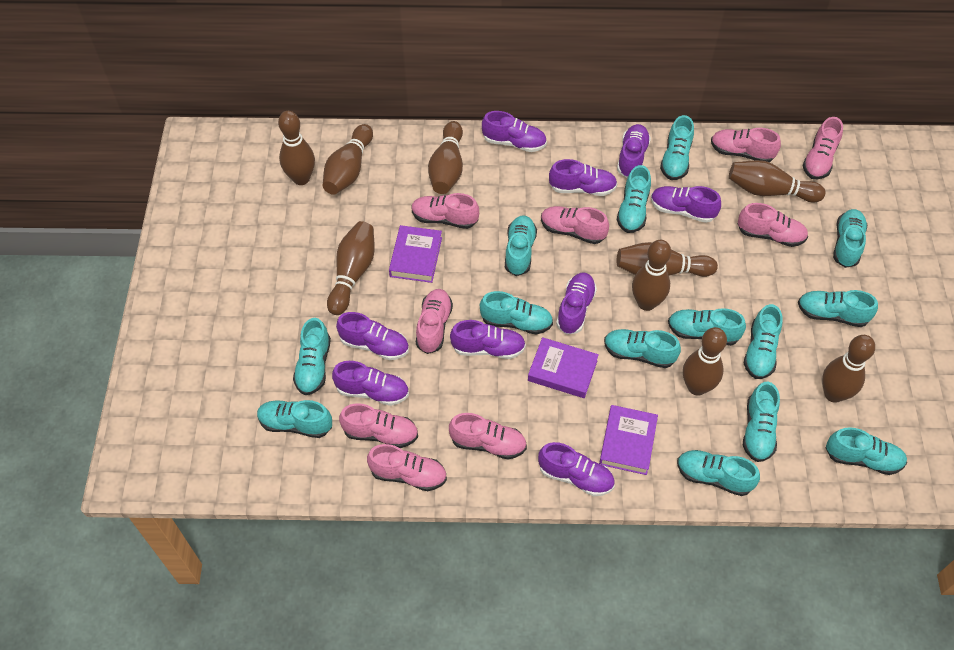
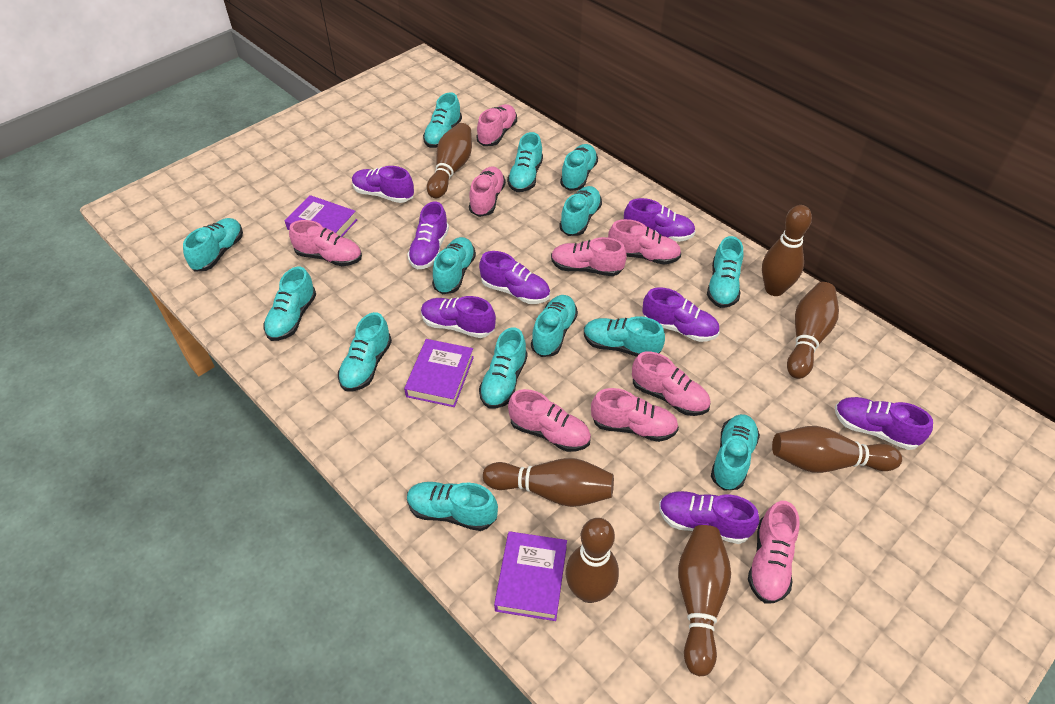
brown bowling pin: [278,111,315,185] [323,124,373,195] [327,221,375,315] [428,121,463,194] [617,242,718,277] [632,240,671,311] [683,327,727,396] [729,160,826,203] [822,335,875,403] = 9 -> [427,123,472,198] [483,458,614,507] [566,518,619,603] [678,525,731,676] [762,205,812,296] [772,426,902,473] [787,282,839,379] = 7
purple shoe: [332,361,409,406] [336,312,409,360] [450,320,526,359] [482,111,547,152] [538,442,615,496] [549,159,617,196] [556,273,597,335] [617,124,651,178] [651,186,721,223] = 9 -> [352,166,414,203] [407,202,449,269] [421,296,496,338] [479,251,550,304] [624,198,696,242] [642,287,720,342] [659,491,759,544] [835,397,933,450] = 8

